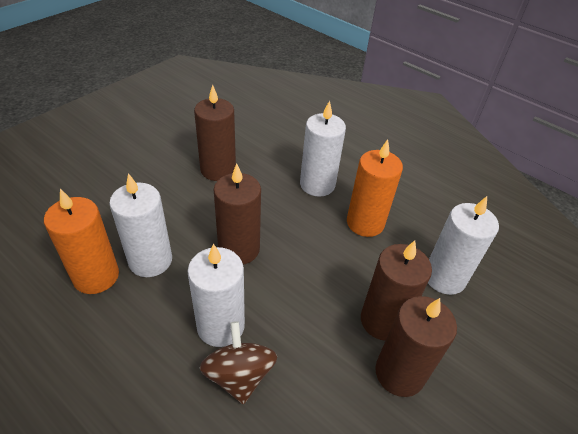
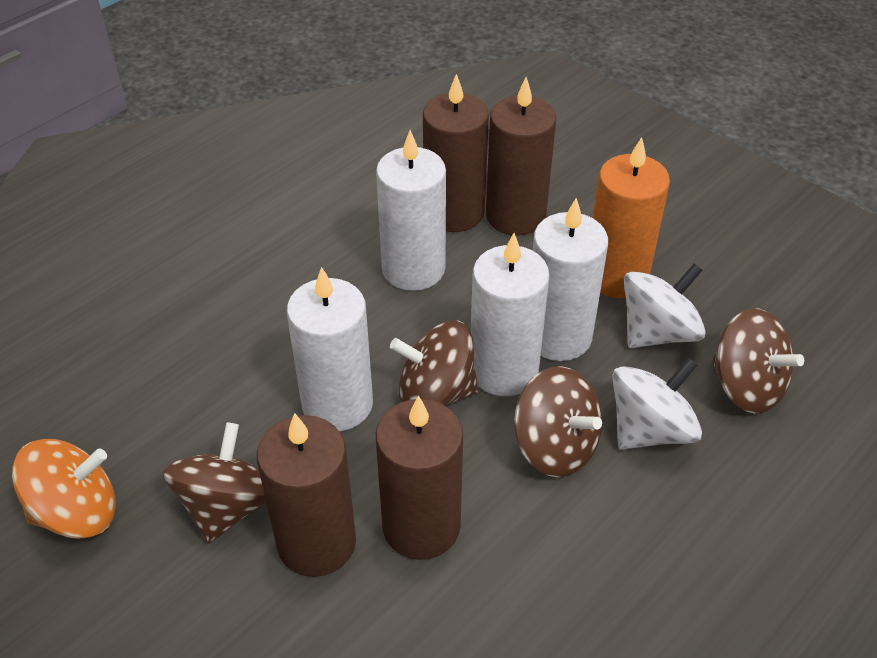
brown spinning top: [199,321,277,405] = 1 -> [163,423,266,543] [390,321,479,406] [514,366,602,477] [711,308,804,414] = 4
orange candle: [44,189,119,294] [347,139,403,237] = 2 -> [593,137,670,298] = 1
orange spinning top: none = 0 -> [12,439,116,539] = 1
white spinning top: none = 0 -> [612,358,702,450] [624,263,706,348] = 2

